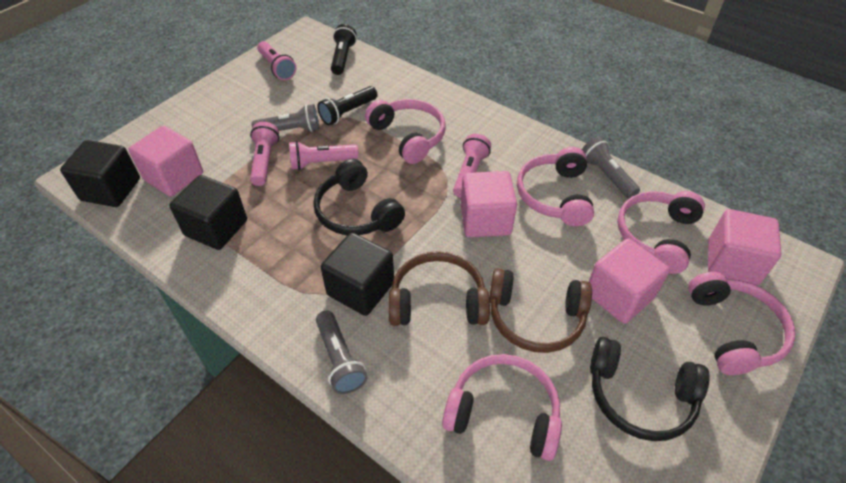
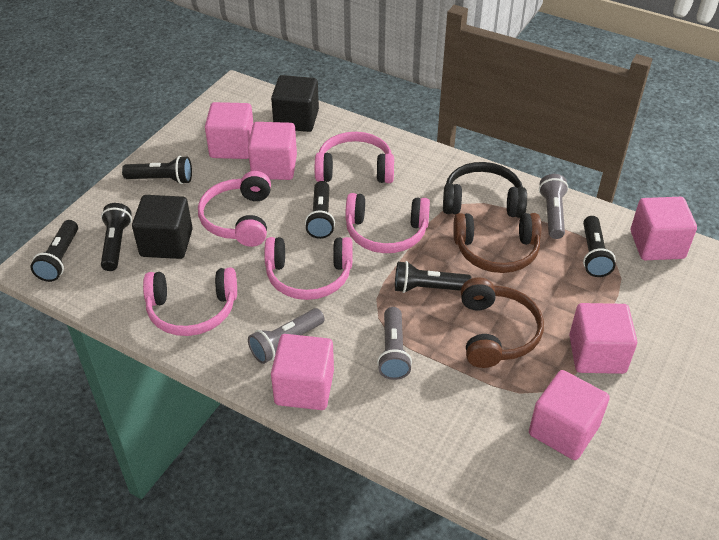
black cube: [60,140,140,207] [169,175,247,250] [321,232,394,316] = 3 -> [132,195,193,259] [271,75,319,132] = 2
black flashlight: [317,86,378,125] [331,24,357,75] = 2 -> [30,220,78,282] [101,203,132,271] [122,156,192,184] [305,181,335,239] [395,261,472,293] [583,216,616,277] = 6
black headphones: [313,159,405,235] [590,337,710,441] = 2 -> [443,162,527,218] = 1
pink cube: [128,126,203,197] [461,171,517,237] [589,238,670,324] [708,209,781,285] = 4 -> [205,102,253,159] [248,122,297,180] [271,334,334,410] [529,370,610,460] [569,303,637,374] [631,197,697,260] = 6
pink flashlight: [250,122,279,186] [257,41,296,80] [289,141,359,170] [453,134,491,198] = 4 -> none = 0

